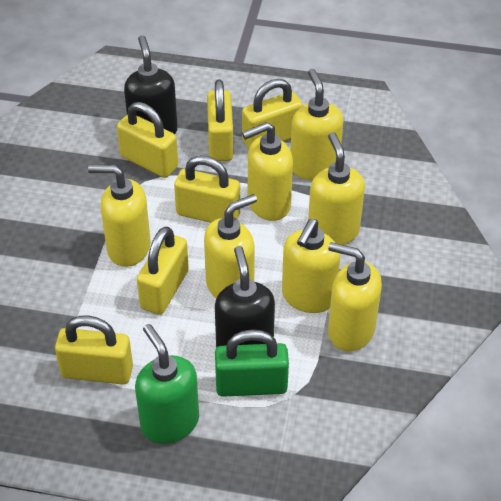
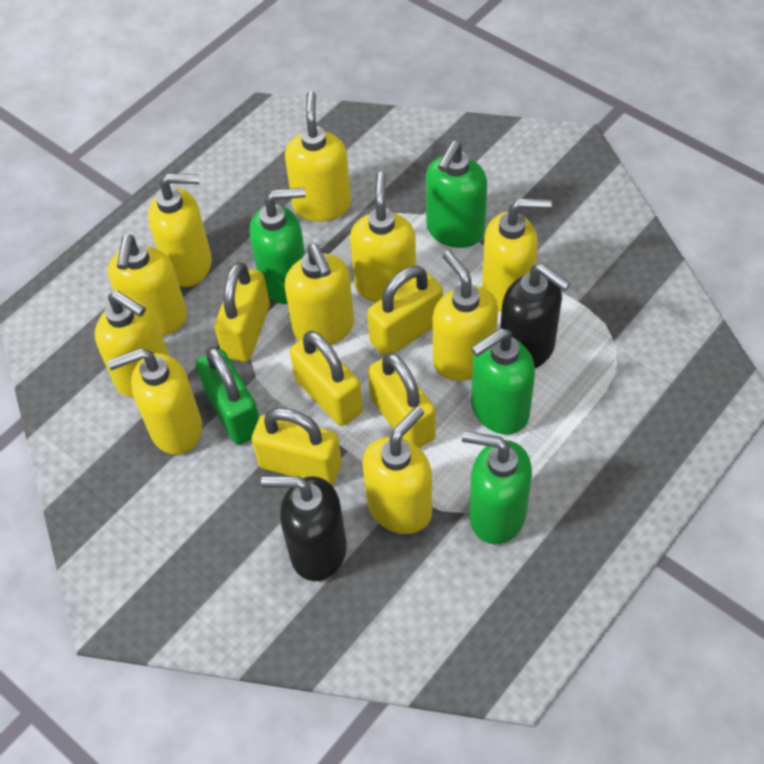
green soap dispenser: [135,324,199,444] = 1 -> [249,188,306,304] [426,141,487,248] [462,431,532,544] [471,328,535,435] = 4
yellow padlock: [55,316,133,384] [117,102,178,178] [137,226,189,315] [174,155,240,223] [207,79,233,161] [242,79,303,149] = 6 -> [214,262,270,362] [252,408,342,485] [290,331,363,426] [367,266,443,356] [368,352,436,448] = 5
yellow soap dispenser: [88,165,151,267] [204,194,257,298] [242,122,293,221] [282,219,340,313] [291,69,344,180] [308,132,365,245] [328,242,382,351] = 7 -> [95,291,169,397] [107,348,202,455] [108,235,187,336] [148,174,212,287] [285,91,351,222] [285,244,354,345] [350,172,416,303] [363,406,432,534] [433,250,498,381] [482,199,552,312] = 10

